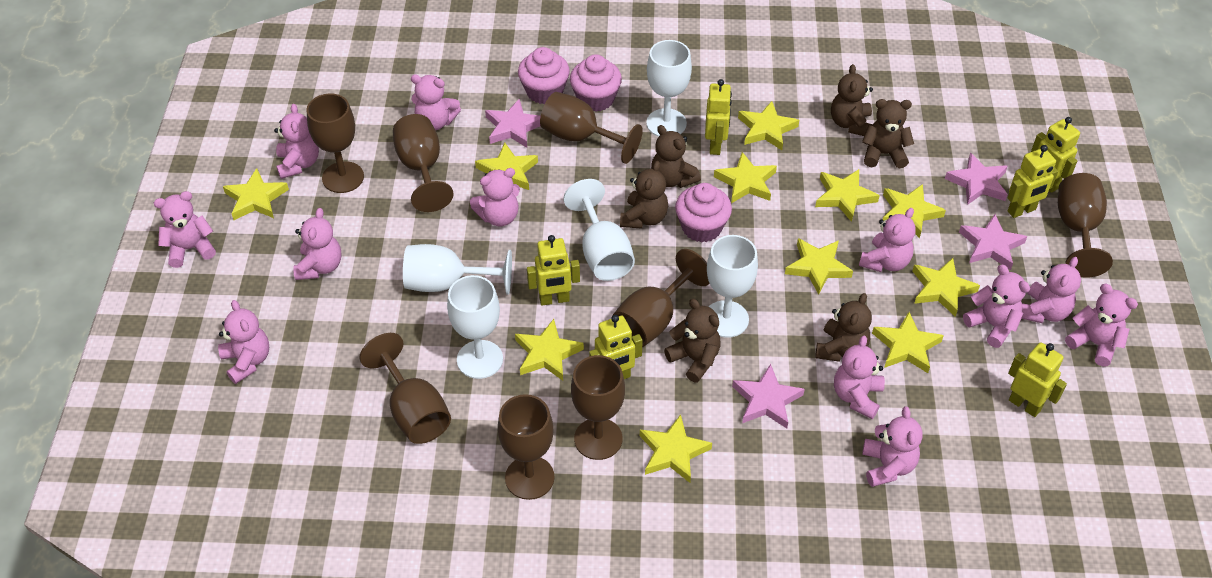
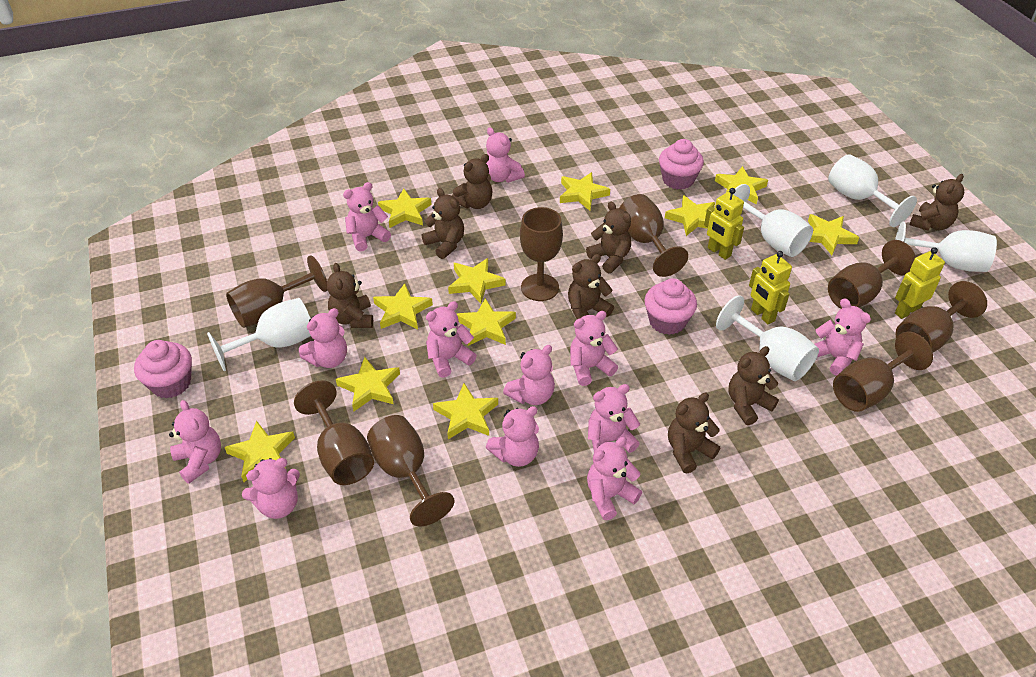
brown teddy bear: [620,161,668,229] [651,125,701,188] [664,299,721,383] [815,293,872,362] [831,64,873,136] [862,99,914,168] = 6 -> [327,263,373,328] [422,188,464,259] [452,154,493,209] [568,254,614,319] [586,201,631,273] [668,393,720,473] [728,346,779,425] [909,174,964,231] = 8
pink star: [485,99,541,148] [732,364,805,428] [945,153,1008,205] [959,214,1027,270] = 4 -> none = 0
yellow robot: [527,235,580,306] [589,315,643,379] [705,79,732,155] [1008,145,1058,218] [1008,342,1067,417] [1031,117,1080,193] = 6 -> [704,188,744,260] [749,251,792,324] [895,247,945,319] = 3

